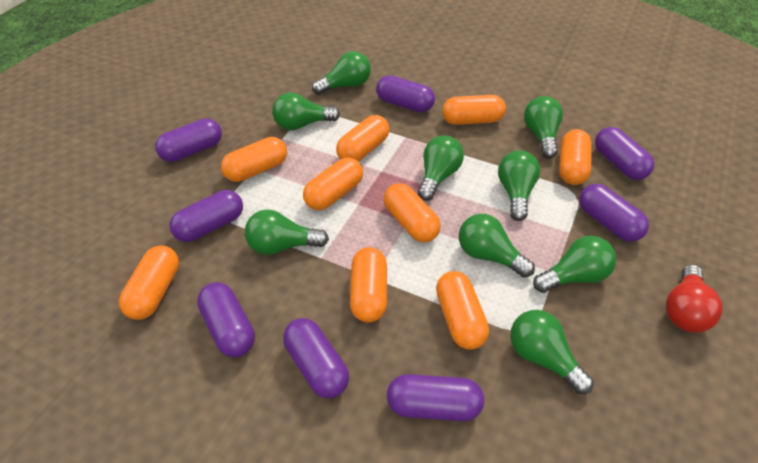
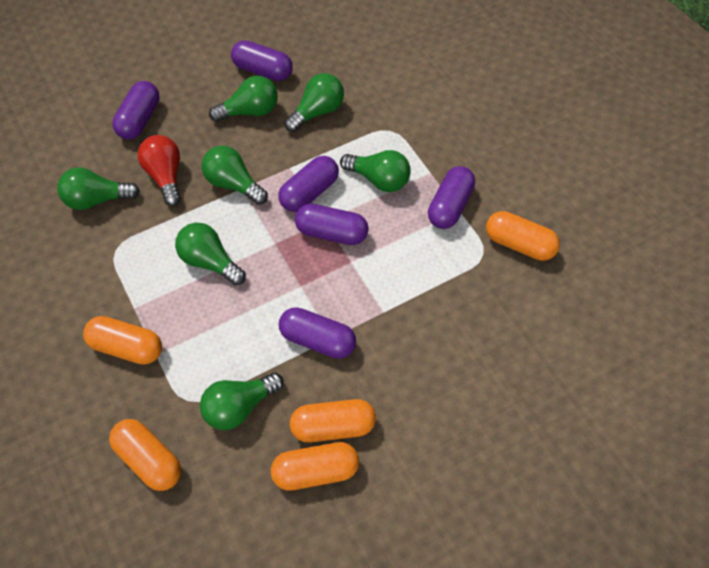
green light bulb: [245,210,329,255] [272,93,340,130] [312,51,371,95] [418,135,464,201] [459,214,535,278] [498,150,540,221] [510,310,594,394] [524,96,563,159] [533,236,616,293] = 9 -> [57,167,140,210] [175,223,246,286] [200,372,284,430] [202,146,268,205] [209,76,278,122] [284,73,344,132] [340,150,411,192] = 7
orange capsule: [119,246,179,320] [221,137,287,182] [303,157,363,210] [336,115,389,161] [350,247,387,322] [384,183,441,243] [436,271,489,350] [442,95,506,125] [559,129,592,185] = 9 -> [83,316,162,365] [109,419,181,491] [271,442,359,491] [290,399,376,442] [486,211,560,261] = 5
purple capsule: [155,118,222,162] [170,190,243,242] [197,282,255,357] [283,318,349,398] [376,75,435,112] [387,374,484,421] [579,184,649,242] [595,127,654,180] = 8 -> [112,81,160,139] [231,40,293,81] [278,156,339,212] [279,307,356,359] [295,204,369,245] [428,166,475,229] = 6

